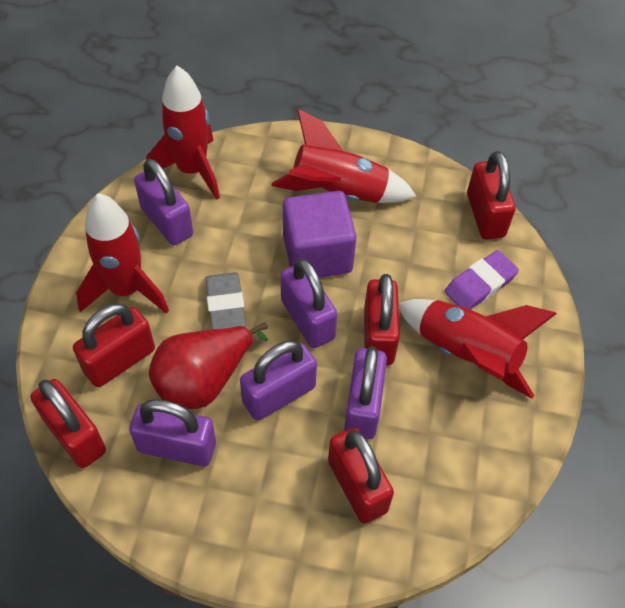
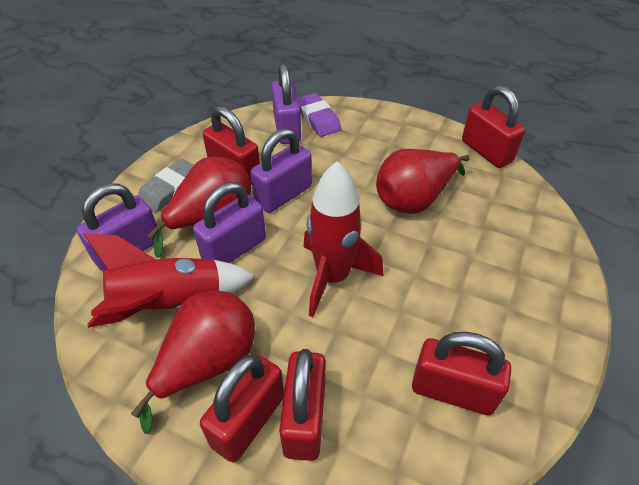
purple cube: [283,191,357,278] = 1 -> none = 0
purple padlock: [129,399,216,466] [134,159,193,245] [240,340,317,421] [281,258,337,348] [344,346,387,439] = 5 -> [77,183,157,272] [193,182,266,263] [250,128,312,213] [271,63,301,144] = 4
red pear: [148,322,268,409] = 1 -> [131,291,255,434] [147,157,251,258] [376,149,470,214] = 3
red rocket: [76,193,169,314] [146,66,220,200] [272,109,417,203] [398,299,557,399] = 4 -> [83,233,255,328] [303,161,384,317] = 2

